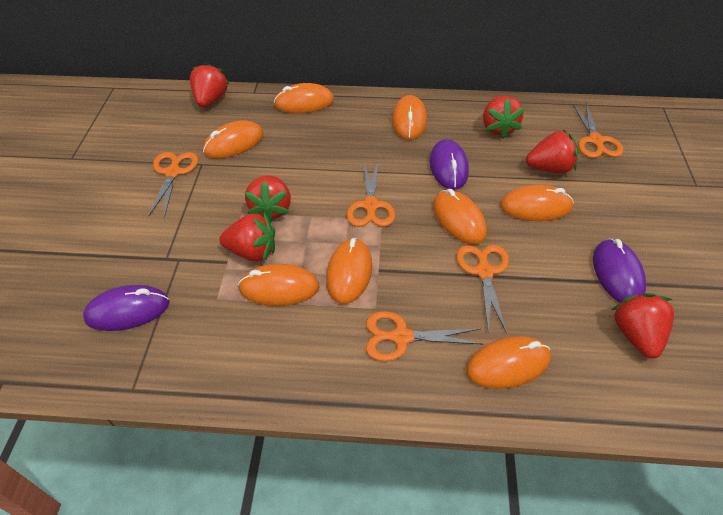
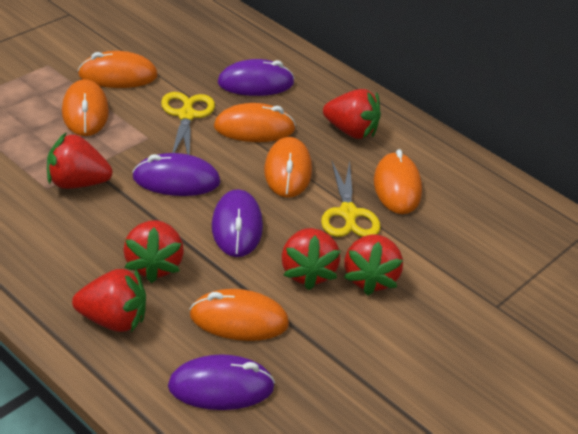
orange mouse: [203,121,264,158] [238,264,320,306] [274,83,334,113] [326,238,372,304] [392,95,427,140] [433,189,487,244] [466,336,551,389] [500,185,574,221] = 8 -> [62,79,109,136] [78,51,158,88] [190,289,289,341] [214,103,296,142] [264,137,312,198] [374,149,422,214] = 6
orange scissors: [149,152,198,218] [347,161,395,227] [366,311,482,362] [456,245,509,334] [573,103,624,158] = 5 -> none = 0
purple mouse: [83,285,170,331] [429,139,469,190] [593,238,646,303] = 3 -> [132,153,220,196] [168,354,275,410] [212,189,263,257] [218,59,295,96] = 4
yellow scissors: none = 0 -> [161,92,215,155] [321,161,381,237] = 2

